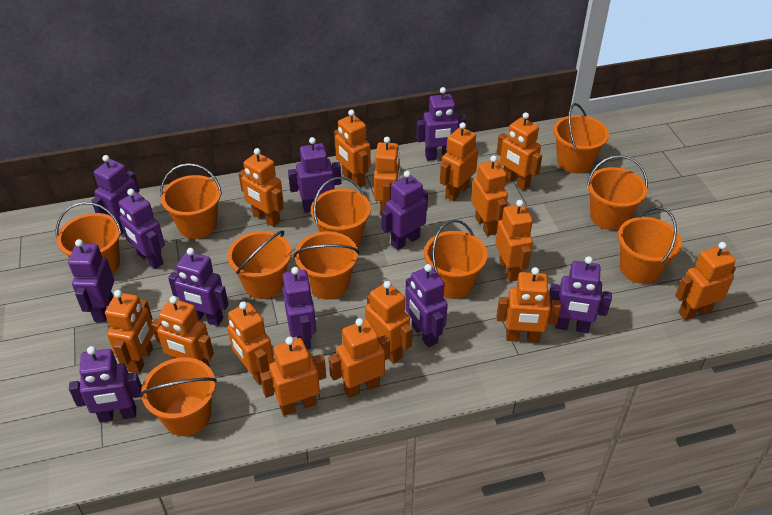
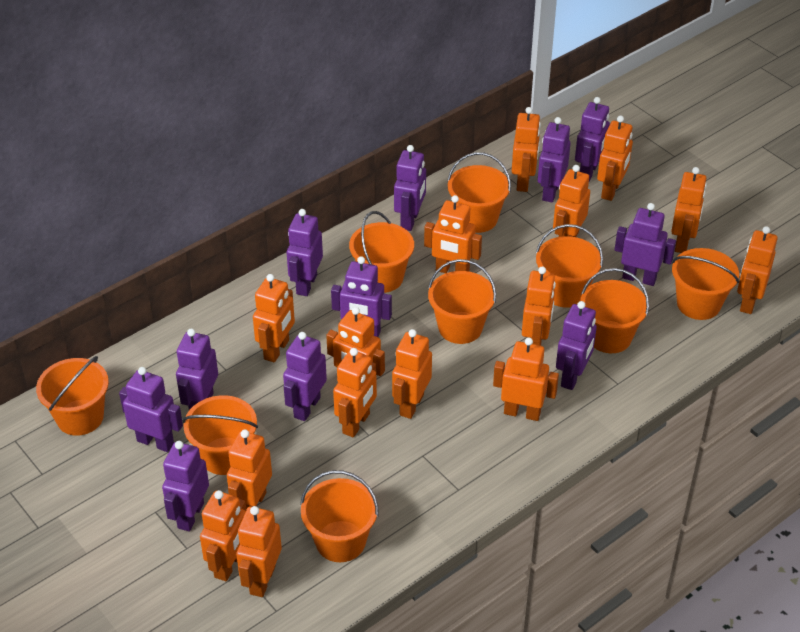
orange bucket: [56,202,122,274] [140,357,217,436] [160,163,222,239] [227,231,291,299] [293,231,359,300] [311,177,371,248] [424,220,488,299] [553,103,609,173] [587,155,648,230] [618,207,682,284] = 10 -> [36,356,109,436] [182,395,258,475] [300,470,379,562] [349,211,414,293] [428,259,496,344] [447,152,511,233] [536,224,603,308] [580,268,649,353] [672,248,739,320] = 9

